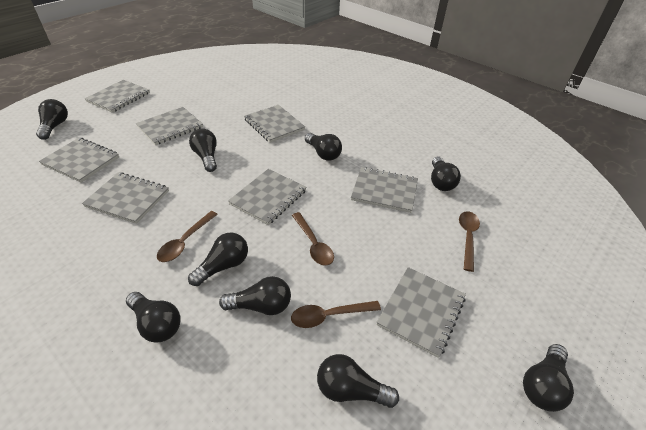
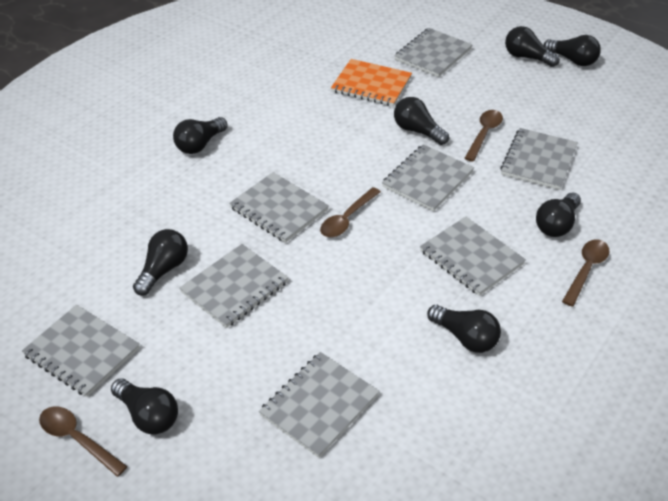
black light bulb: [36,99,68,140] [126,292,181,343] [188,232,248,286] [189,129,217,172] [219,276,291,315] [305,133,342,161] [317,354,399,408] [431,156,461,191] [523,344,574,412] = 9 -> [111,378,178,434] [133,229,188,296] [173,117,228,154] [394,97,449,145] [427,305,501,353] [505,26,560,67] [536,192,581,237] [543,35,601,66] = 8
orange notebook: none = 0 -> [331,59,412,106] = 1

